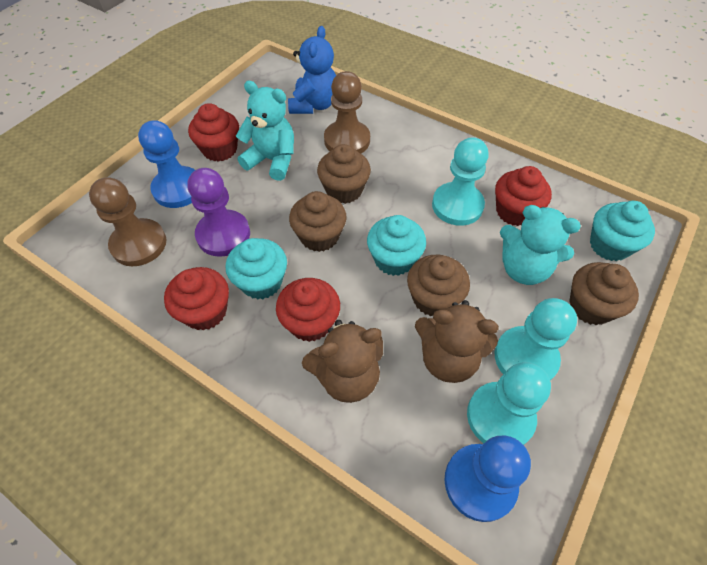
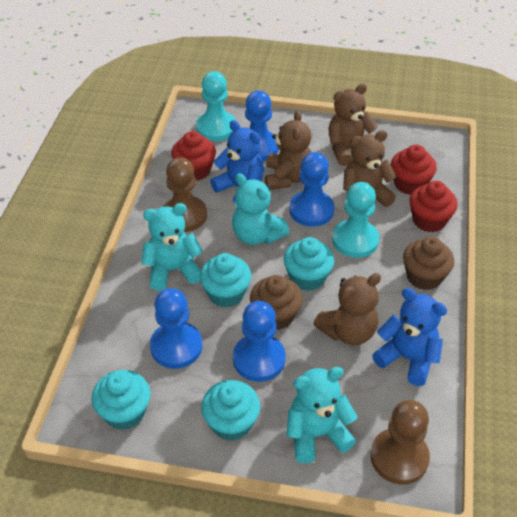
blue pawn: [138,120,195,208] [444,436,531,522] = 2 -> [150,288,202,369] [233,301,286,382] [245,91,279,161] [289,152,335,227] = 4
blue teddy bear: [288,26,336,114] = 1 -> [210,120,264,204] [372,288,447,386] = 2
brown cupcake: [289,191,347,252] [317,144,371,204] [407,255,470,316] [569,262,639,325] = 4 -> [250,275,303,330] [403,236,454,290] = 2
brown teddy bear: [302,320,383,403] [415,300,499,383] = 2 -> [265,110,312,190] [313,273,381,345] [329,83,378,166] [343,130,397,207] = 4
purple pawn: [187,168,250,257] = 1 -> none = 0
red cupcake: [164,267,229,330] [188,103,239,162] [276,278,340,342] [495,166,552,226] = 4 -> [171,131,216,180] [391,145,437,195] [409,181,458,232] = 3
turquoise cupcake: [226,238,287,300] [367,215,426,276] [590,201,655,261] = 3 -> [91,370,150,430] [200,253,251,308] [201,380,260,441] [284,237,334,291] = 4
turquoise pawn: [432,137,489,226] [467,362,551,445] [495,298,577,381] = 3 -> [196,71,236,141] [332,182,379,258] = 2
turquoise teddy bear: [236,81,294,181] [500,205,581,285] = 2 -> [141,203,203,291] [232,173,290,245] [287,367,358,463] = 3

